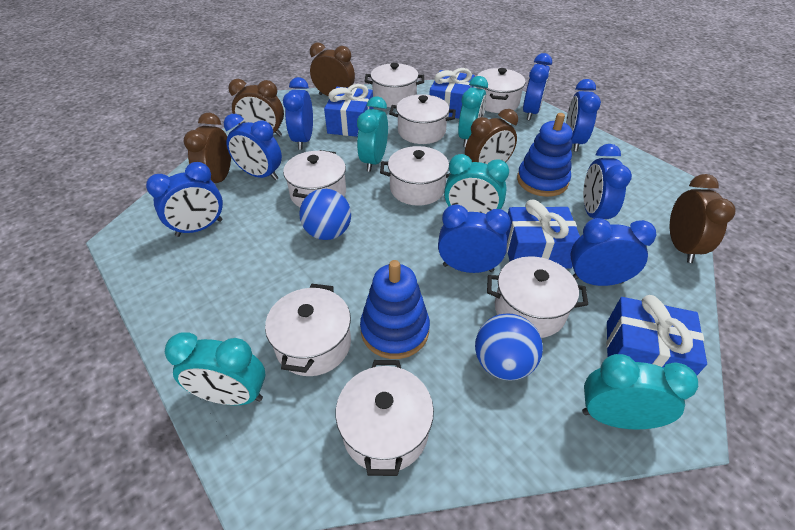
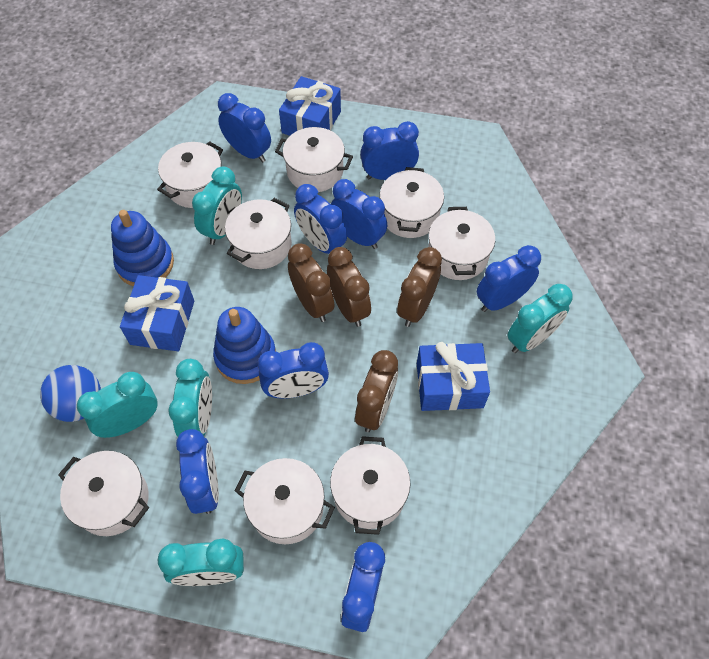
blue ball: [299,189,351,240] [475,313,543,381] = 2 -> [40,365,101,422] = 1
blue gift: [324,84,373,137] [429,68,475,119] [506,200,580,269] [606,295,707,375] = 4 -> [120,275,194,351] [279,76,341,136] [417,342,490,411] = 3
brown clock: [184,113,231,183] [228,79,284,137] [310,43,355,96] [465,109,518,164] [670,174,735,263] = 5 -> [288,244,334,322] [327,247,371,327] [355,350,398,432] [397,247,442,327] = 4

